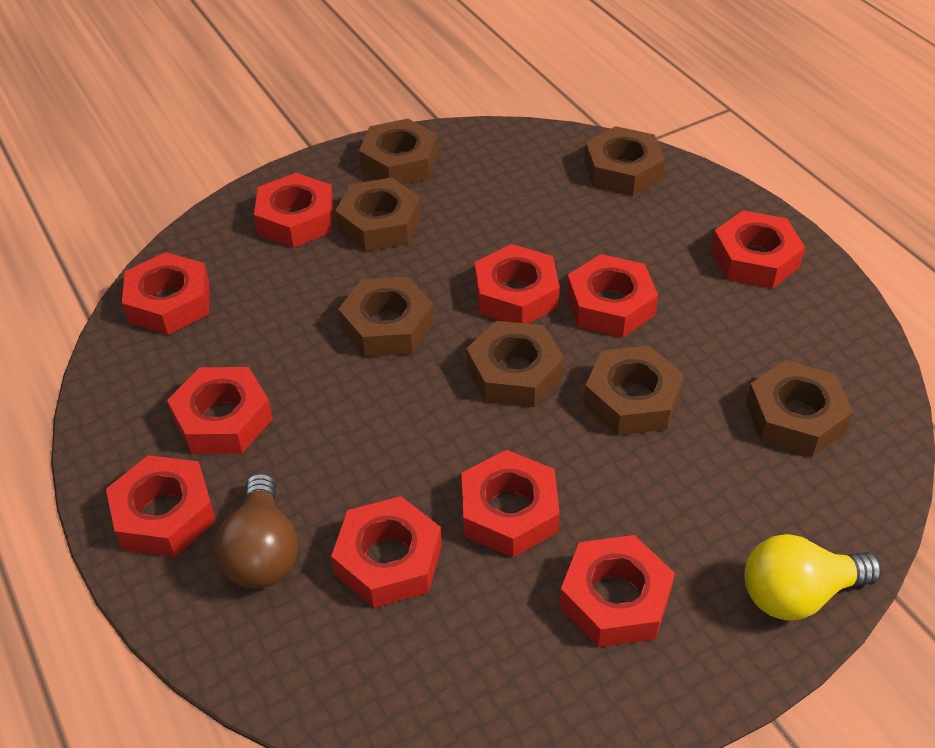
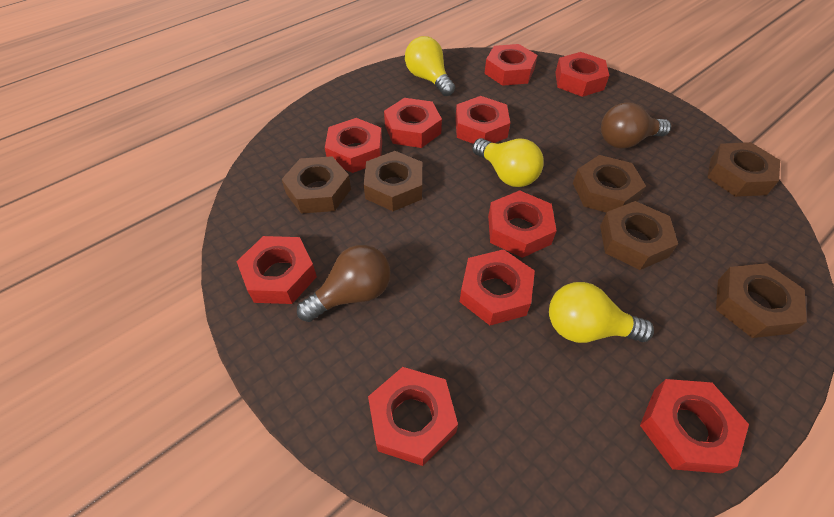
brown light bulb: [214,473,298,589] = 1 -> [297,245,391,322] [601,103,671,149] = 2
brown nut: [335,178,421,251] [338,277,434,357] [359,119,438,185] [466,321,564,407] [584,126,665,196] [584,346,684,435] [746,360,853,457] = 7 -> [282,156,351,213] [364,151,422,211] [573,155,646,213] [600,201,678,270] [707,142,780,197] [716,263,807,338] = 6
yellow light bulb: [744,534,882,620] = 1 -> [405,36,455,96] [472,138,544,187] [549,282,654,343] = 3

